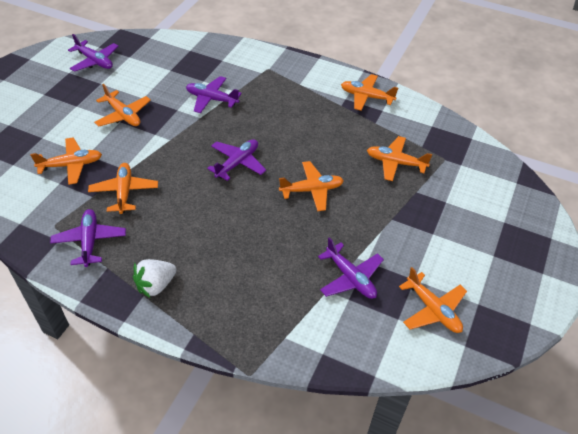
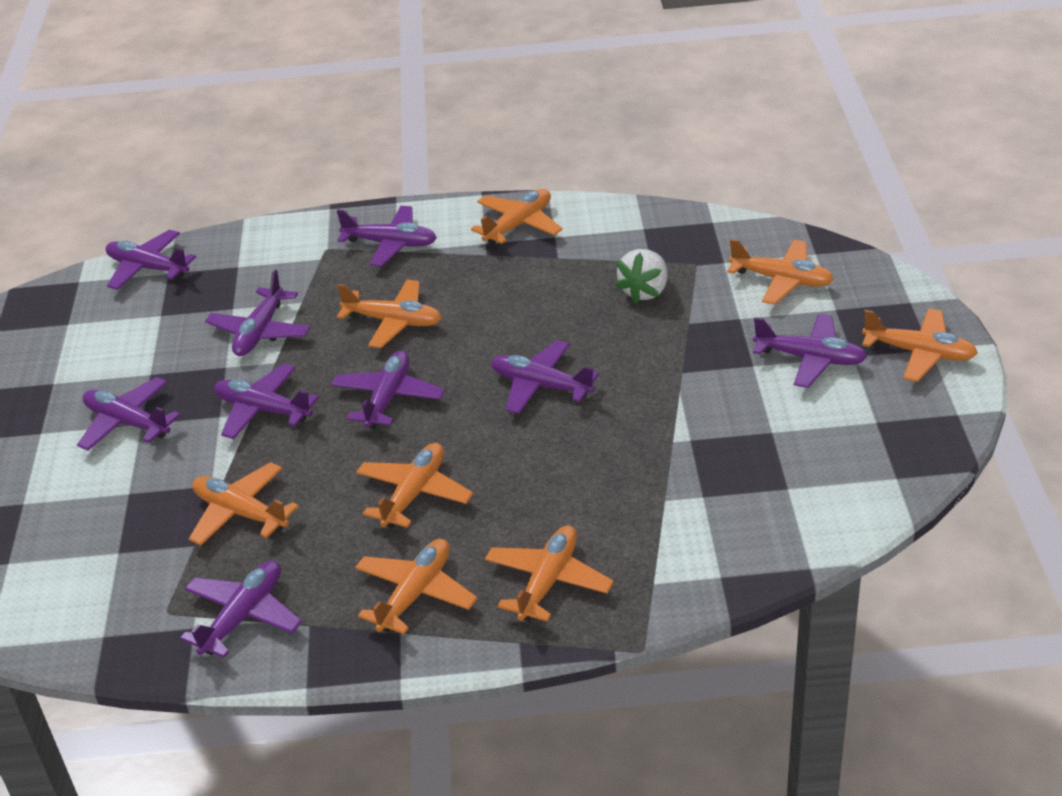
orange plane: [30,137,102,185] [88,163,158,214] [94,84,151,127] [279,161,344,211] [341,74,398,111] [367,136,432,181] [399,267,467,333] = 7 -> [189,462,299,546] [337,280,442,348] [355,539,477,634] [356,443,473,528] [471,189,563,245] [485,525,614,622] [727,239,834,305] [862,308,978,382] = 8
purple plane: [50,209,126,267] [68,34,119,72] [186,76,242,113] [207,139,266,181] [318,237,384,299] = 5 -> [77,377,181,451] [106,230,196,290] [180,560,302,658] [205,269,311,356] [214,364,319,439] [331,351,445,429] [337,206,437,266] [491,340,599,414] [753,314,867,388] = 9

